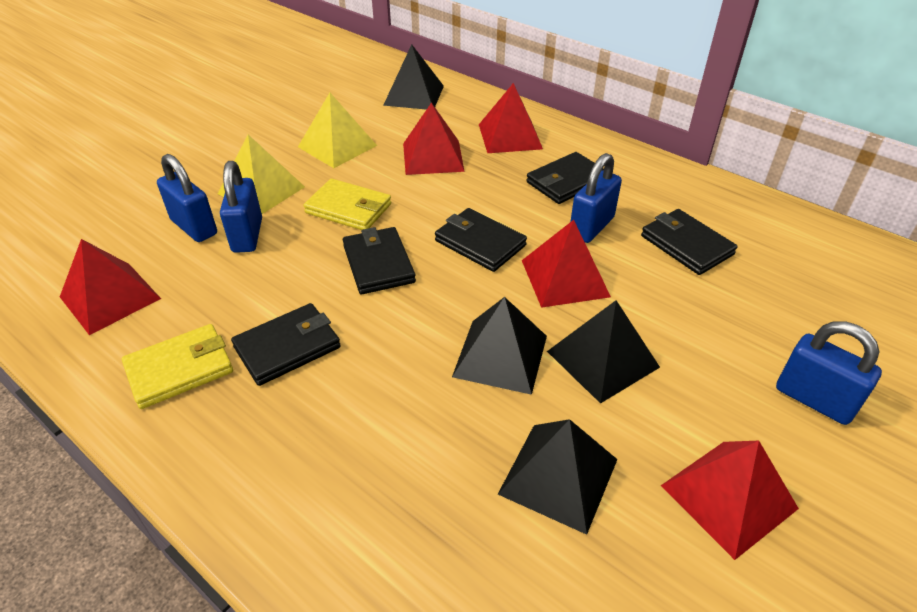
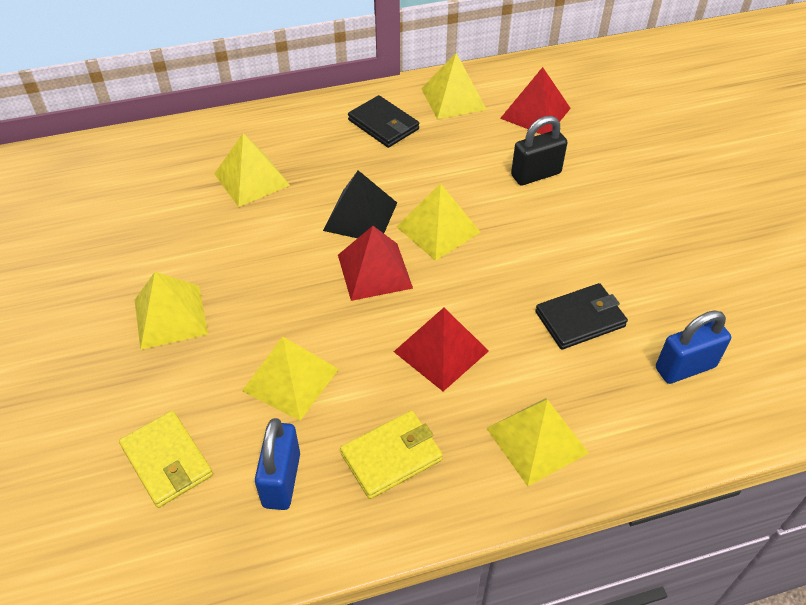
black padlock: none = 0 -> [511,116,568,185] = 1
black pyramid: [383,44,444,110] [452,297,547,395] [498,419,617,535] [547,300,660,404] = 4 -> [323,170,397,238] = 1
black wallet: [231,303,341,386] [343,227,416,294] [435,208,527,272] [526,152,604,204] [641,209,738,275] = 5 -> [348,95,419,148] [535,283,628,350] = 2
blue padlock: [157,154,217,242] [220,161,262,253] [570,153,622,243] [776,321,882,425] = 4 -> [255,418,300,510] [656,310,731,384] = 2
red pyramid: [60,239,161,335] [403,103,465,175] [479,83,543,153] [522,220,611,308] [661,441,799,560] = 5 -> [338,226,413,301] [394,308,489,391] [500,67,571,134] = 3
yellow pyramid: [218,135,305,214] [298,93,377,168] = 2 -> [135,272,208,350] [214,133,290,207] [242,337,339,421] [396,183,481,261] [421,53,487,119] [486,398,589,486] = 6

